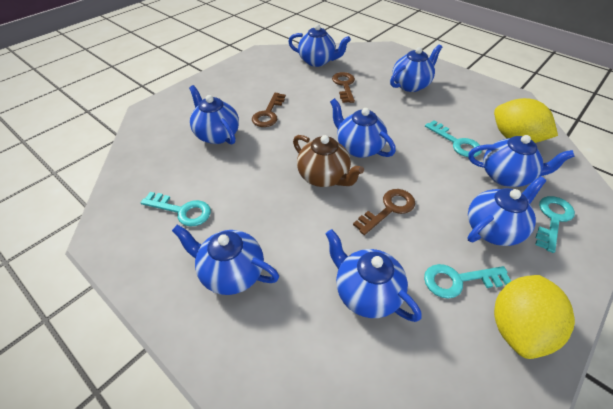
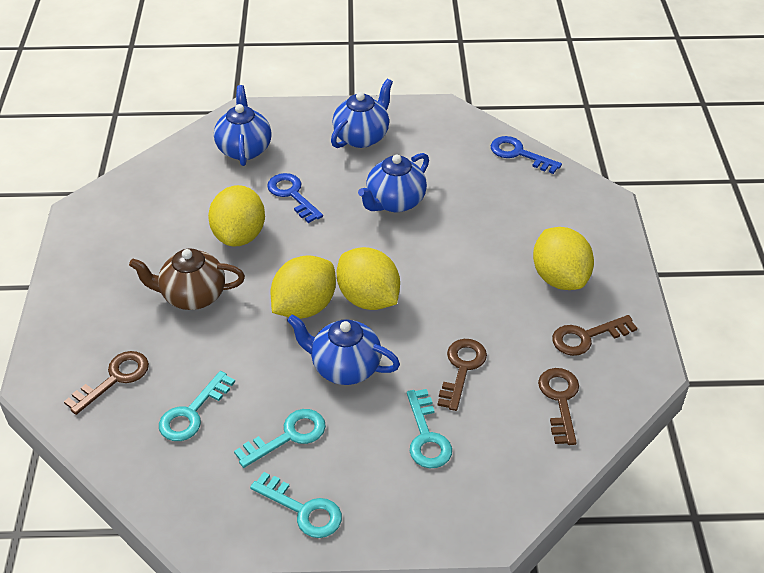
blue key: none = 0 -> [267,173,323,223] [491,136,562,174] = 2
blue teapot: [172,225,279,295] [189,85,239,144] [288,24,351,67] [325,229,421,322] [330,98,396,158] [390,44,442,92] [467,176,546,246] [468,135,575,187] = 8 -> [214,85,272,166] [287,314,400,385] [331,79,393,148] [358,153,429,212] = 4
brown key: [252,93,286,127] [332,72,355,103] [353,189,415,235] = 3 -> [64,351,149,415] [437,339,487,411] [538,368,579,445] [552,315,637,356] = 4
yellow lemon: [494,98,558,143] [494,275,575,359] = 2 -> [208,185,265,247] [271,255,336,319] [337,247,400,310] [533,227,594,290] = 4

